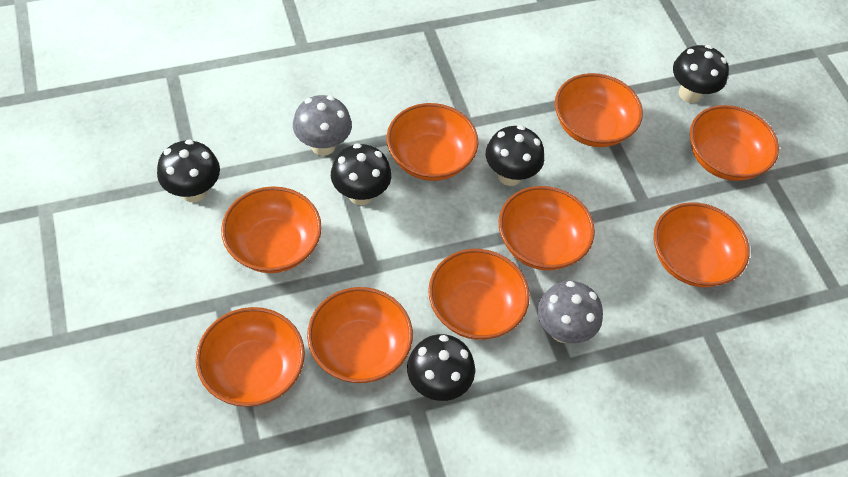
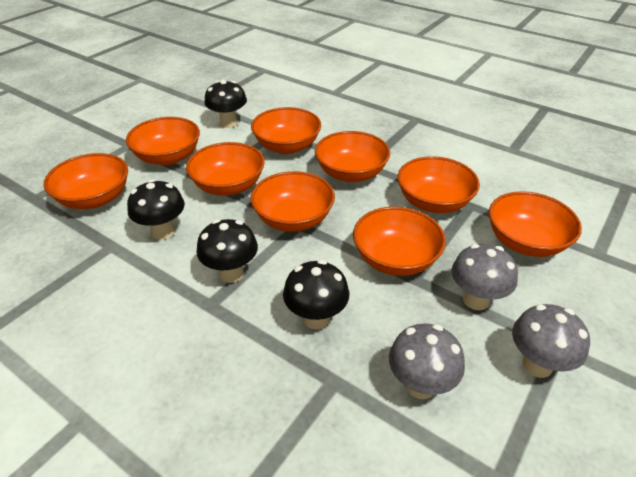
black mushroom: [157,140,220,202] [331,143,392,205] [407,334,475,401] [486,125,544,186] [673,45,729,103] = 5 -> [127,179,185,240] [197,219,258,283] [204,80,247,128] [283,260,349,330] = 4
grey mushroom: [293,95,352,156] [538,281,603,343] = 2 -> [389,323,465,399] [451,244,518,310] [512,304,590,378] = 3

